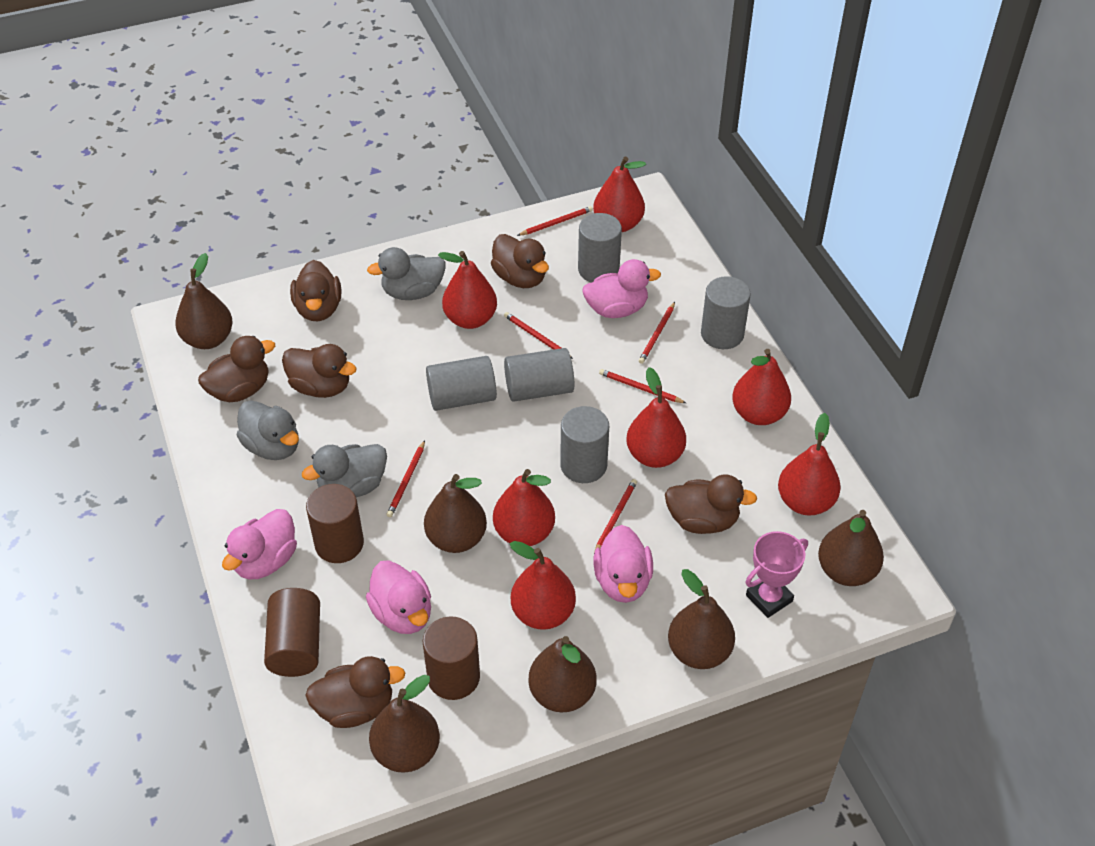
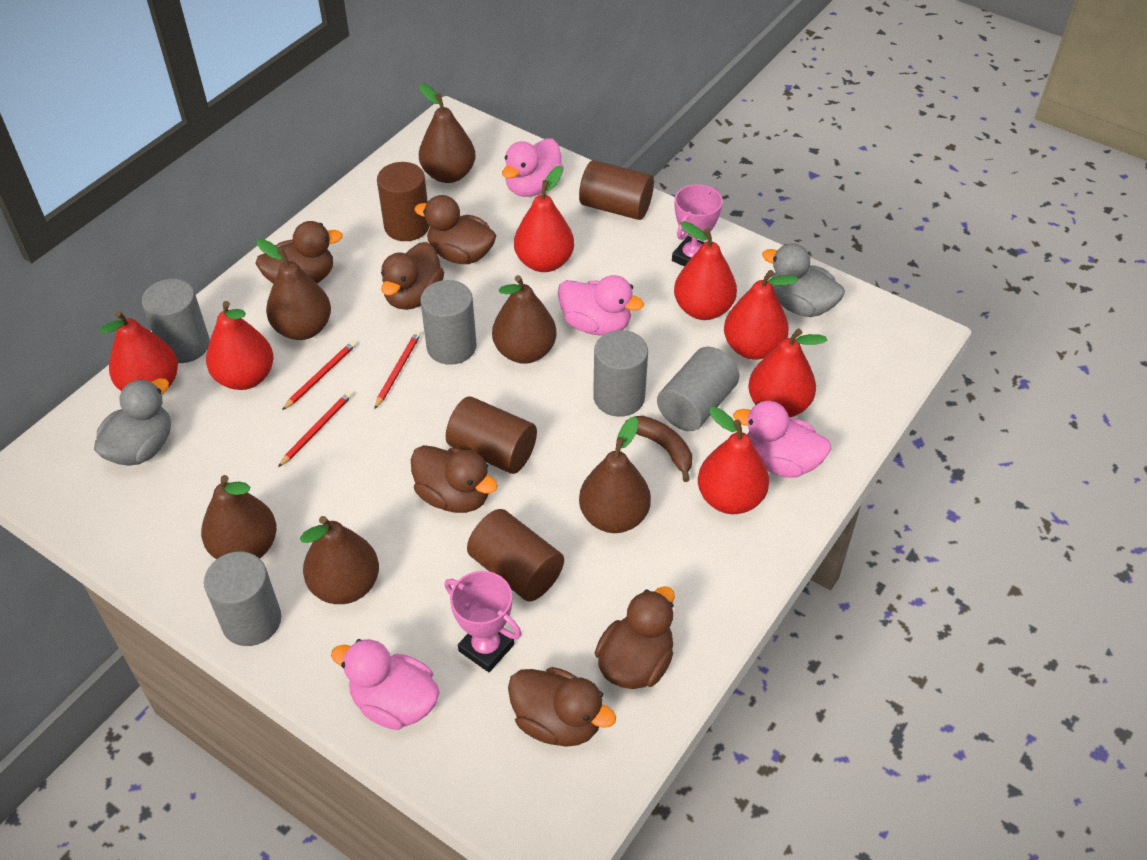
brown banana: none = 0 -> [625,416,692,482] = 1
brown cylinder: [264,588,320,677] [306,484,364,563] [423,616,480,700] = 3 -> [377,162,430,241] [446,396,537,474] [467,509,564,602] [579,160,654,220] = 4
grey duck: [236,400,299,460] [302,444,387,497] [367,247,445,300] = 3 -> [94,378,171,466] [762,243,845,317] = 2
pink trophy: [746,531,808,618] = 1 -> [444,571,521,672] [672,184,723,267] = 2
red pencil: [387,440,425,517] [504,312,573,359] [517,206,593,236] [594,479,637,553] [599,369,686,403] [639,302,675,364] = 6 -> [278,392,352,467] [282,341,356,410] [374,331,421,409] = 3

